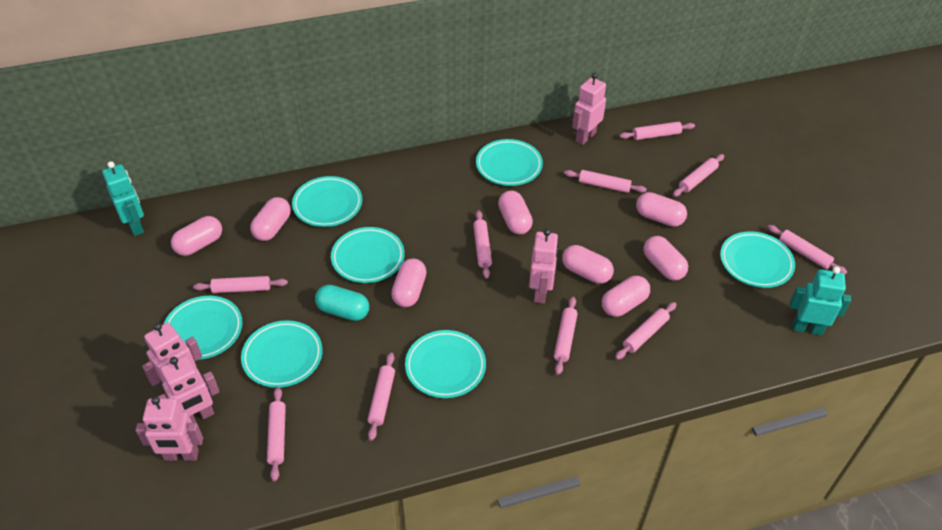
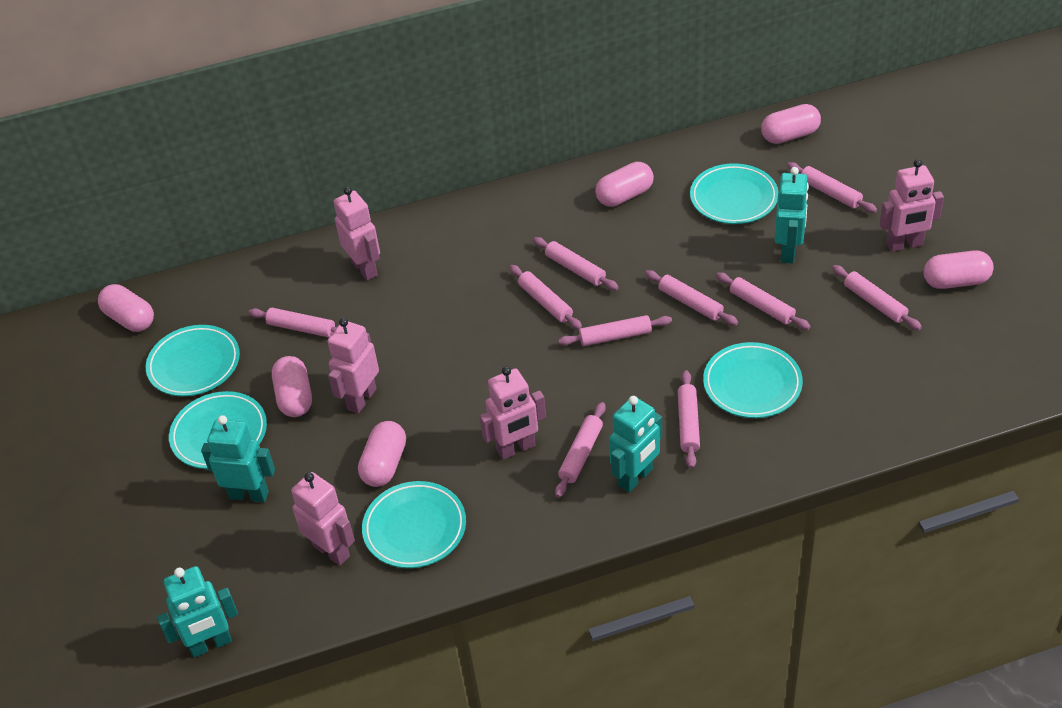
pink capsule: [171,216,222,256] [250,197,291,241] [391,259,427,307] [498,191,533,234] [562,245,614,284] [602,276,650,317] [636,192,687,227] [643,236,688,281] = 8 -> [98,284,154,332] [272,356,312,417] [358,421,406,487] [595,162,654,207] [761,104,821,144] [923,251,994,289] = 6
turquoise capsule: [315,285,369,321] = 1 -> none = 0
turquoise plate: [164,296,243,360] [241,320,323,388] [292,176,362,227] [331,227,405,283] [405,330,486,398] [476,139,543,186] [720,231,795,288] = 7 -> [146,325,240,396] [169,391,267,469] [362,481,466,568] [690,163,778,224] [703,342,803,418] = 5
turquoise robot: [102,161,144,236] [789,266,851,335] = 2 -> [157,566,238,658] [201,415,275,502] [609,396,662,493] [775,167,809,263] = 4

